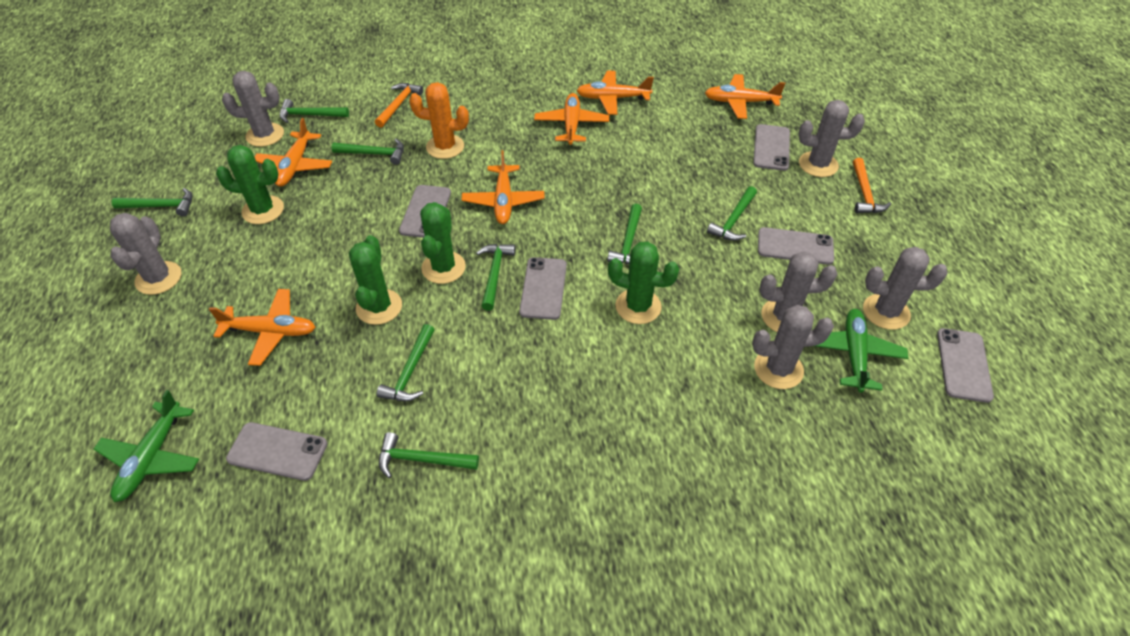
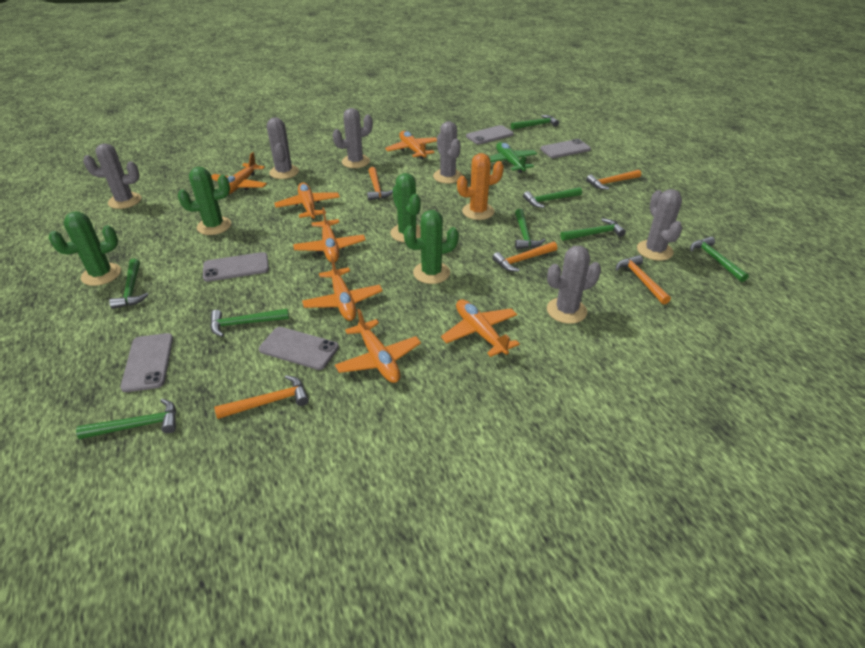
green plane: [94,390,199,502] [816,309,908,393] = 2 -> [489,142,537,173] = 1
grey phone: [226,422,327,481] [399,185,451,238] [519,257,567,320] [753,124,790,171] [758,227,834,265] [937,328,994,403] = 6 -> [120,333,173,392] [203,252,269,282] [259,327,339,370] [466,125,514,145] [540,139,591,158] = 5
orange hammer: [375,83,423,128] [853,158,891,213] = 2 -> [214,375,309,419] [367,167,393,200] [492,242,557,272] [586,170,641,190] [616,255,671,305] = 5
orange plane: [209,289,315,366] [255,118,332,187] [462,150,545,224] [534,93,609,145] [577,71,654,115] [705,74,785,119] = 6 -> [211,152,267,195] [274,182,340,220] [293,207,365,263] [302,256,383,321] [335,309,421,383] [385,131,437,160] [441,299,520,357] = 7

